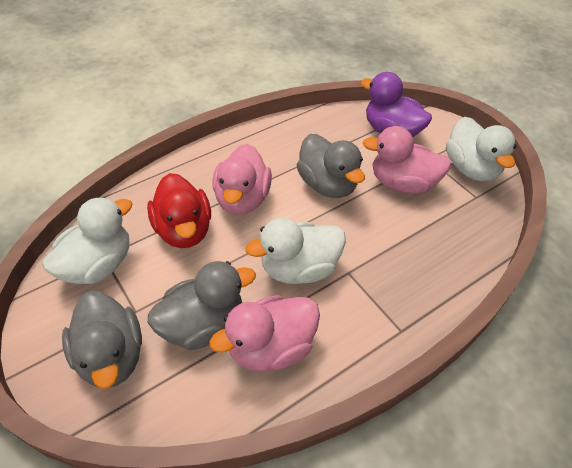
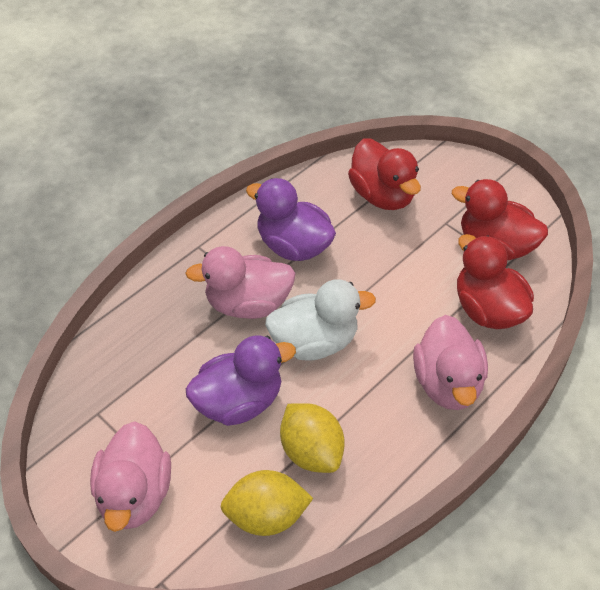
grey duck: [62,291,142,389] [148,261,256,350] [297,134,365,198] = 3 -> none = 0
purple duck: [361,72,432,137] = 1 -> [186,335,296,426] [246,178,336,261] = 2
red duck: [147,173,211,248] = 1 -> [348,138,421,210] [452,179,548,260] [457,234,534,329] = 3
white duck: [42,197,133,284] [246,218,346,284] [446,117,517,181] = 3 -> [265,279,376,361] = 1
yellow lemon: none = 0 -> [220,470,313,536] [280,403,345,473] = 2

